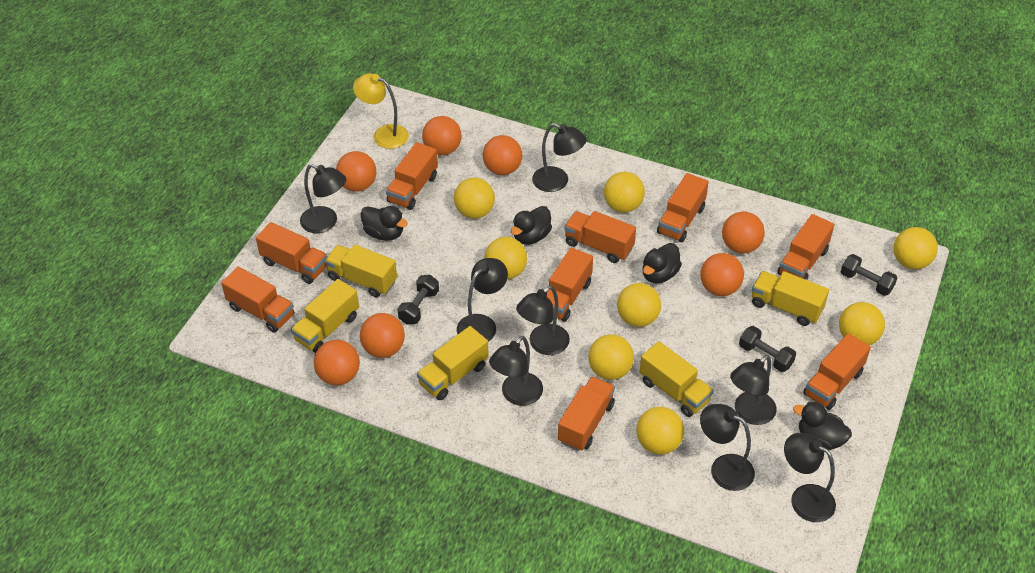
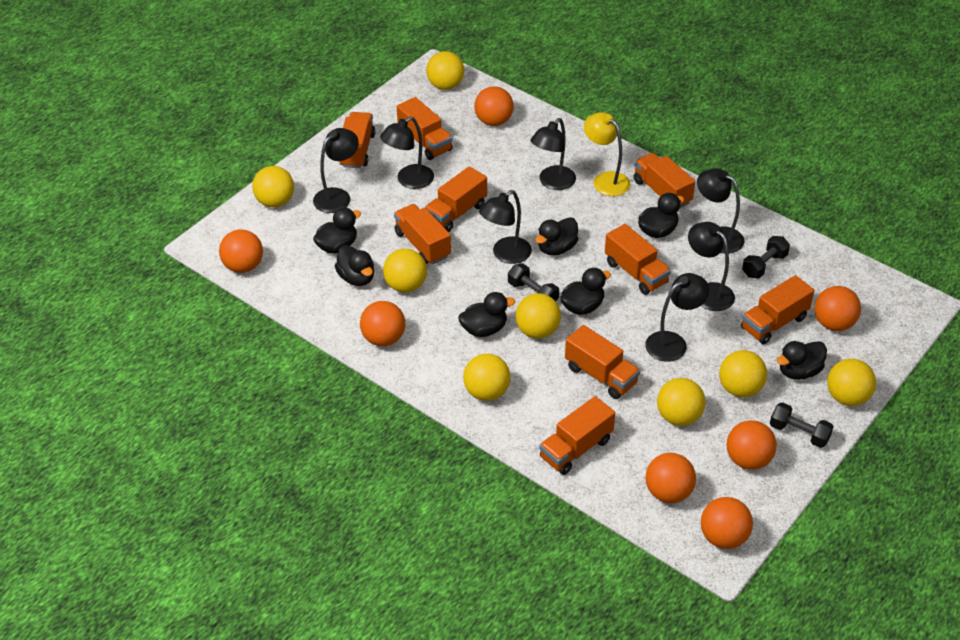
black duck: [361,206,408,241] [511,206,552,245] [642,243,682,283] [793,402,852,450] = 4 -> [313,207,361,254] [335,245,374,286] [458,292,515,337] [535,217,579,256] [560,268,611,315] [638,193,684,238] [777,341,827,380] = 7
black lamp: [300,164,346,233] [457,258,508,342] [489,336,543,406] [516,286,570,355] [532,123,587,192] [700,404,755,491] [730,355,777,425] [784,433,836,522] = 8 -> [313,128,359,213] [380,116,434,189] [479,190,532,264] [531,118,576,190] [645,273,709,362] [688,222,735,311] [697,168,744,253] = 7
yellow truck: [291,279,359,353] [325,244,397,297] [417,326,489,400] [639,341,714,417] [752,271,829,326] = 5 -> none = 0

